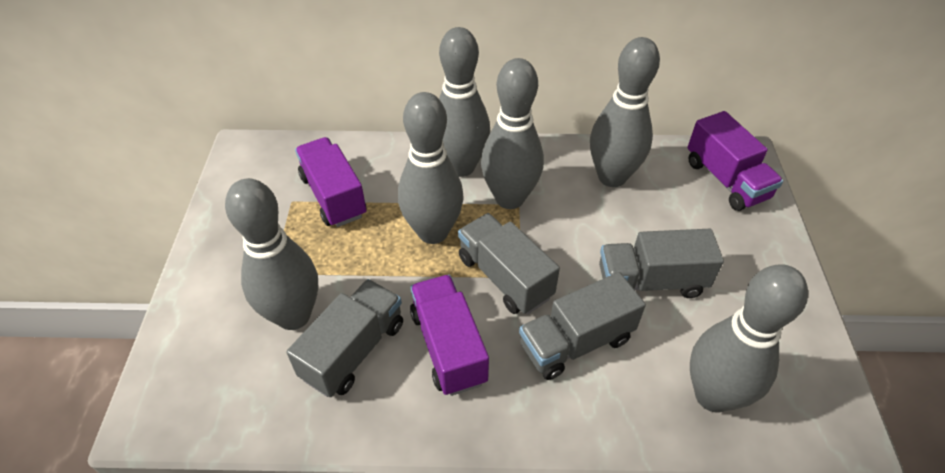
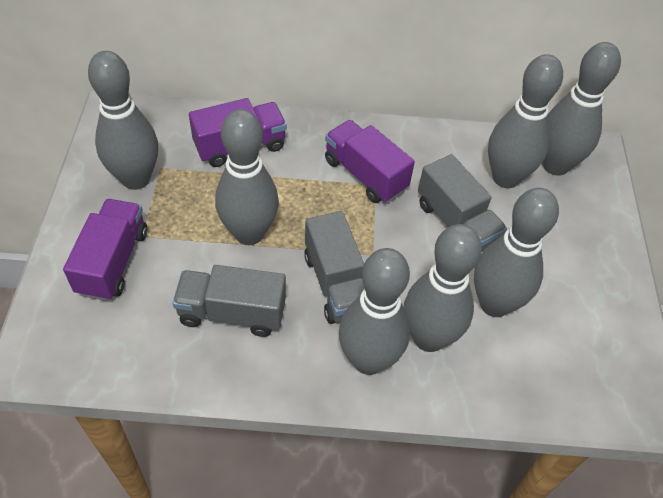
grey bowling pin: [225,178,318,330] [398,92,464,244] [439,27,490,177] [481,58,544,209] [590,37,660,187] [690,264,808,412] = 6 -> [88,51,158,190] [215,109,279,245] [339,248,410,375] [404,224,482,352] [474,188,559,317] [488,54,563,188] [542,42,621,176] = 7
grey truck: [286,279,403,397] [458,213,560,314] [519,272,646,380] [599,229,724,298] = 4 -> [172,265,286,337] [304,211,365,324] [418,154,507,252] = 3

